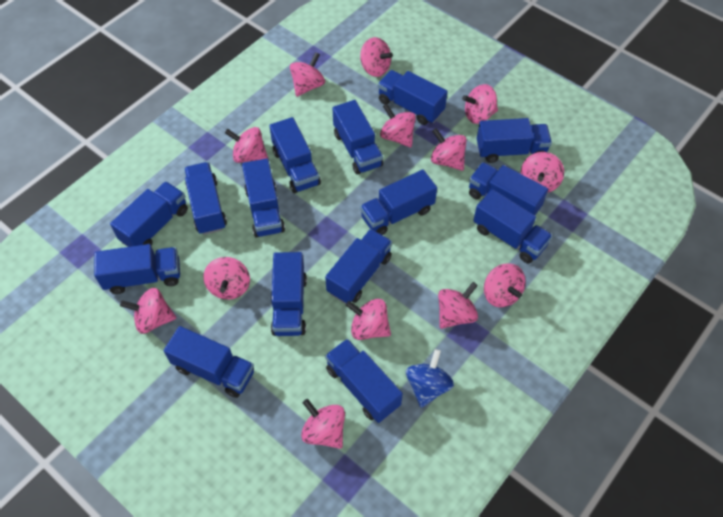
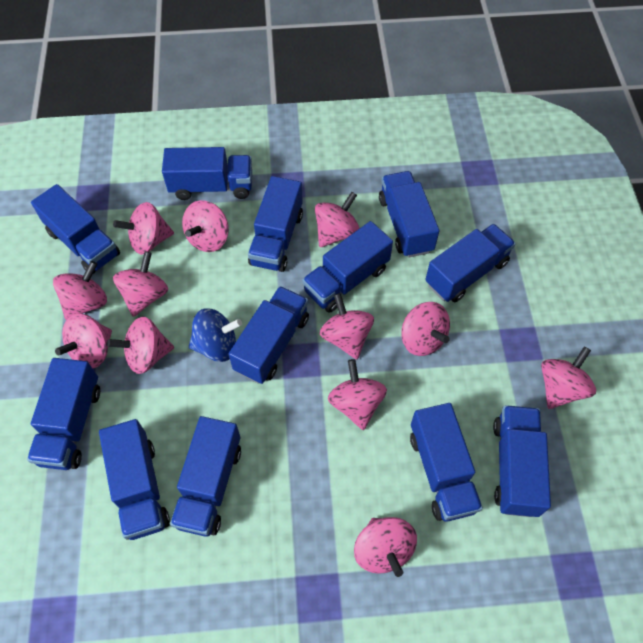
blue truck: [94,244,180,294] [110,182,188,247] [164,326,254,398] [184,162,227,235] [242,158,285,238] [269,117,321,193] [271,252,307,336] [325,229,392,304] [325,339,403,423] [332,100,383,175] [360,170,437,235] [378,70,448,125] [469,162,548,215] [473,189,553,263] [477,118,552,163] = 15 -> [27,358,100,470] [31,184,120,274] [99,419,170,540] [162,147,252,200] [170,416,241,537] [229,286,309,384] [248,176,303,272] [302,221,393,313] [379,171,439,258] [410,403,483,522] [425,224,516,302] [493,405,551,517] = 12
pink spinning top: [120,288,176,334] [203,257,250,300] [225,127,268,163] [290,52,325,97] [301,399,345,449] [346,299,391,340] [360,37,393,77] [380,104,416,147] [431,128,466,171] [438,282,478,329] [462,84,498,124] [484,263,526,307] [521,152,564,193] = 13 -> [53,261,107,320] [55,314,112,368] [107,317,174,374] [113,202,174,255] [113,251,168,317] [182,200,229,252] [315,192,360,247] [320,293,374,359] [328,359,387,430] [354,517,417,577] [401,302,450,356] [541,346,596,409] = 12

